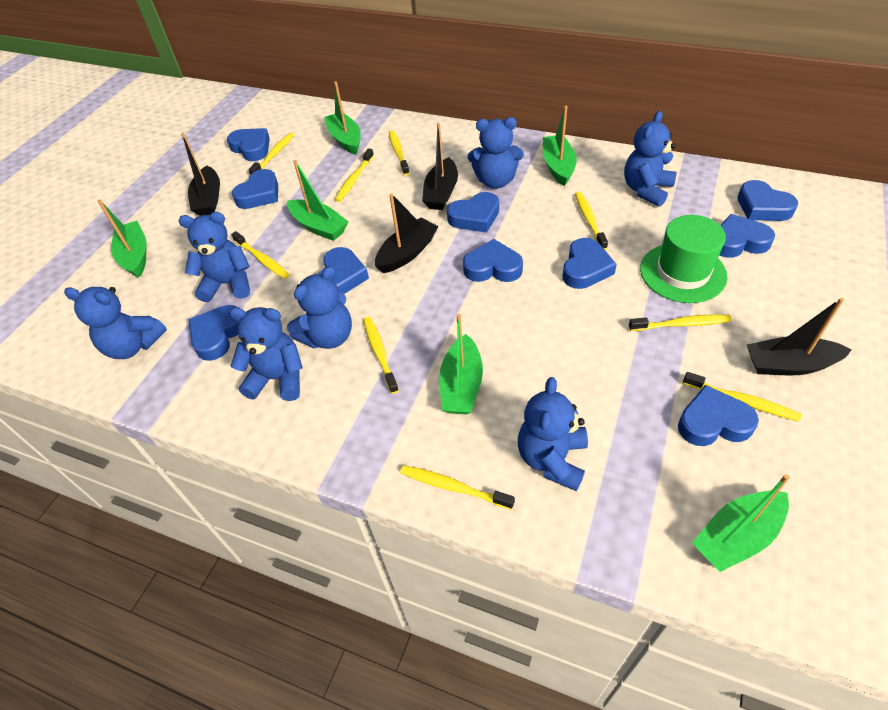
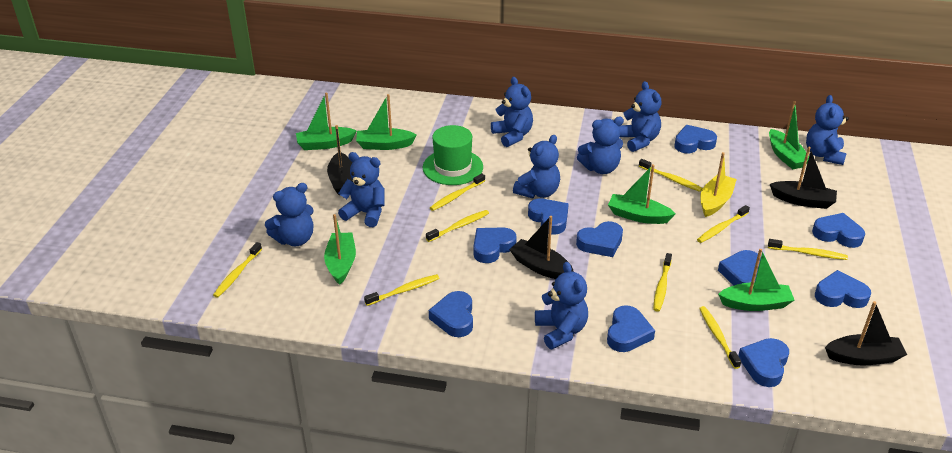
blue teddy bear: [64,287,167,359] [178,212,250,302] [229,307,303,401] [287,266,352,349] [468,117,524,189] [518,377,588,491] [624,111,677,207] = 7 -> [265,183,314,246] [338,152,385,227] [491,77,533,147] [513,135,560,198] [535,262,588,349] [577,117,624,174] [619,81,661,152] [806,95,849,165] = 8
yellow boat: none = 0 -> [700,152,737,217] = 1

